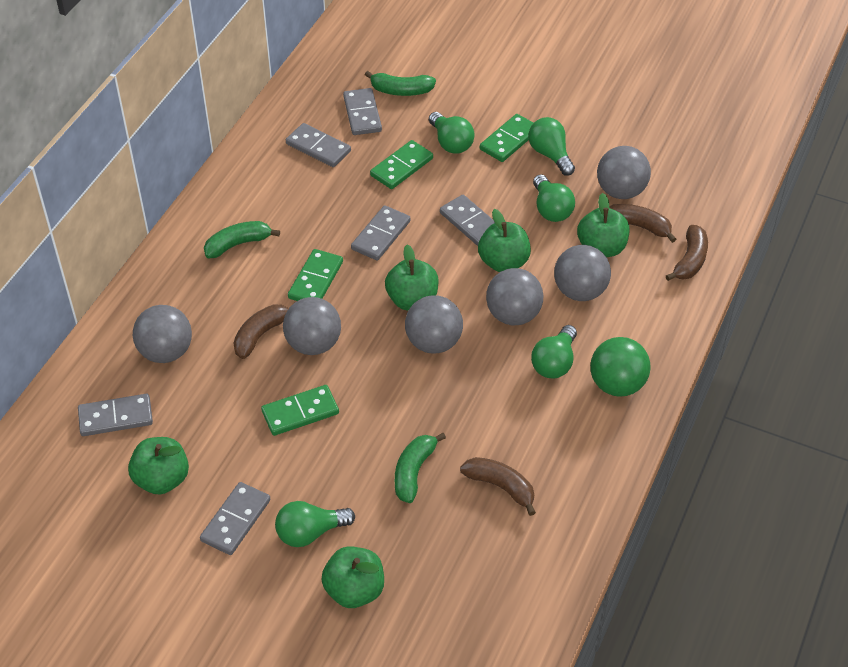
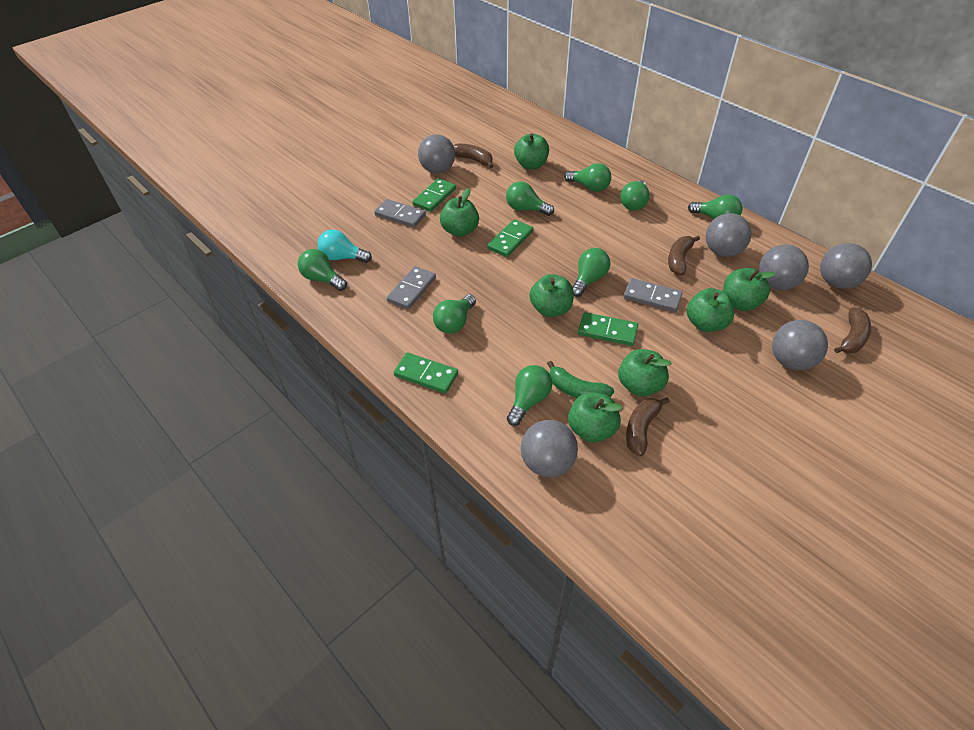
green apple: [128,437,189,495] [321,546,384,608] [385,245,439,311] [478,209,531,272] [577,193,630,257] = 5 -> [440,188,479,237] [514,133,549,169] [530,274,574,317] [568,392,622,443] [618,349,672,397] [687,288,734,332] [723,268,776,311] = 7
green ball: [590,337,651,397] = 1 -> none = 0
green banana: [204,221,280,258] [365,71,436,96] [395,433,446,503] = 3 -> [547,361,614,398] = 1
green light bulb: [275,501,355,547] [429,112,474,154] [528,117,575,176] [531,325,577,378] [533,174,575,222] = 5 -> [298,249,347,291] [433,295,476,334] [506,181,554,216] [507,365,552,426] [564,163,611,192] [573,248,611,297] [620,180,650,211] [688,195,743,219] = 8
grey domino: [78,394,153,436] [200,482,270,555] [286,123,351,167] [343,88,382,135] [351,205,410,260] [440,195,495,246] = 6 -> [374,199,426,227] [387,266,436,309] [624,278,683,312] = 3
turquoise light bulb: none = 0 -> [318,230,372,263] = 1

